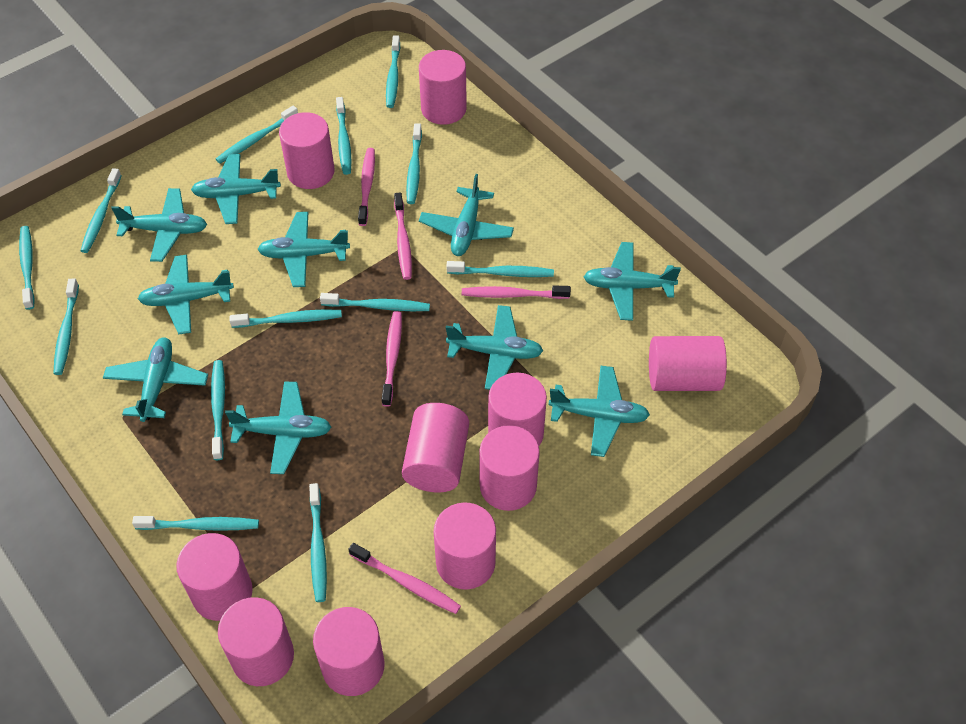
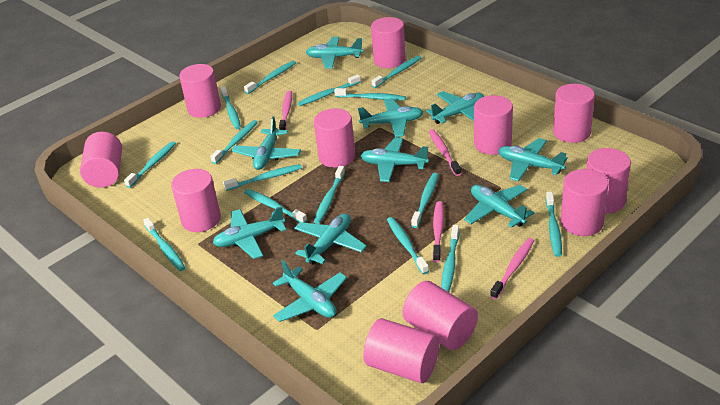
pink cylinder: [176,533,253,621] [218,597,294,686] [279,112,335,189] [313,607,385,696] [402,403,469,492] [419,50,467,125] [434,502,496,590] [479,425,540,511] [488,372,547,445] [649,336,727,391] = 10 -> [80,132,122,188] [171,169,221,232] [179,64,221,118] [314,108,355,168] [363,318,439,383] [371,17,406,68] [403,281,478,350] [474,95,513,155] [553,84,595,143] [561,169,608,236] [586,148,631,213] = 11
pink toothbrush: [348,543,461,614] [358,148,375,226] [382,311,402,407] [394,192,412,280] [462,286,571,299] = 5 -> [279,90,292,130] [429,129,461,176] [433,201,444,262] [490,238,534,299] = 4
turquoise toothbrush: [19,226,35,310] [53,279,79,375] [80,168,122,253] [132,516,259,531] [211,360,225,460] [216,105,298,164] [230,310,342,328] [309,483,327,602] [320,293,430,311] [336,97,351,175] [386,35,400,108] [406,123,422,204] [447,261,554,277] = 13 -> [124,141,176,188] [143,218,185,271] [210,120,258,164] [221,86,241,129] [223,164,302,191] [244,61,296,94] [244,189,307,223] [297,74,361,106] [314,166,345,224] [334,88,406,100] [372,56,422,88] [387,217,429,274] [411,173,439,228] [441,225,459,292] [546,192,562,257] = 15

